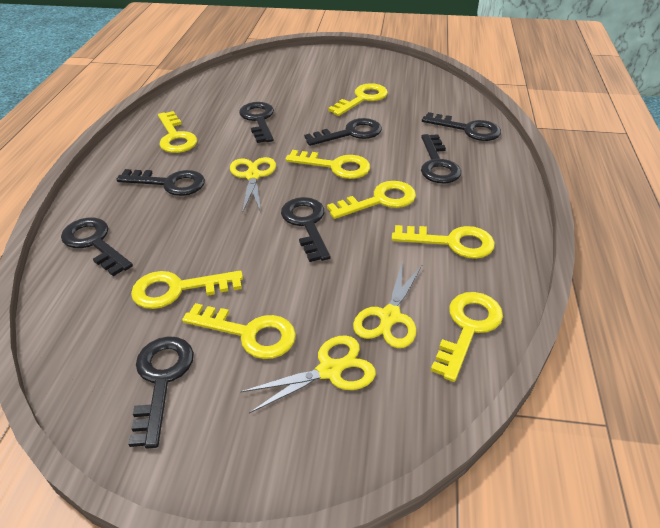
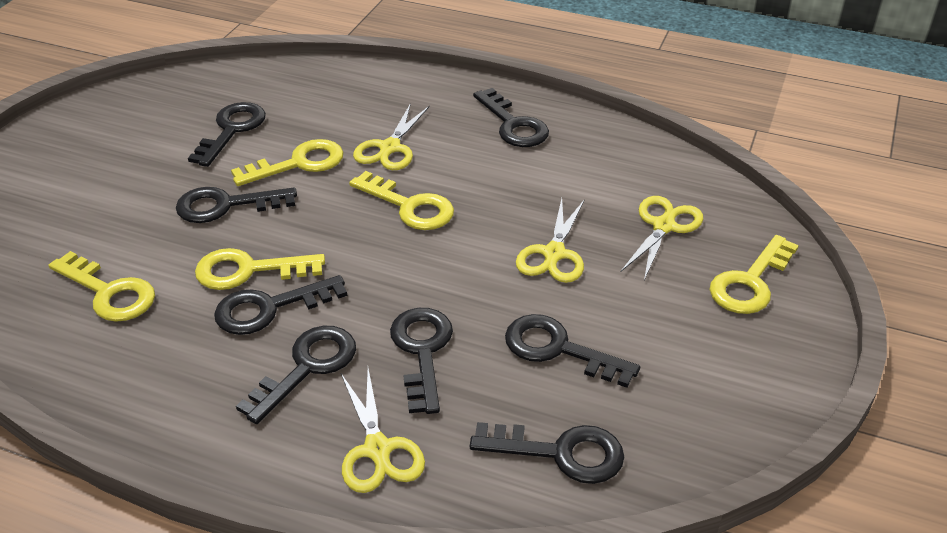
yellow key: [131,271,243,309] [158,111,197,153] [182,303,296,359] [285,150,370,179] [327,181,416,219] [328,83,388,116] [392,225,495,259] [431,292,503,382] = 8 -> [49,251,155,322] [195,248,325,290] [231,139,343,186] [349,171,454,230] [710,235,799,314] = 5
yellow scissors: [230,157,276,213] [240,335,376,413] [353,260,423,348] = 3 -> [341,368,425,493] [353,103,430,170] [516,198,585,283] [621,196,703,280] = 4

